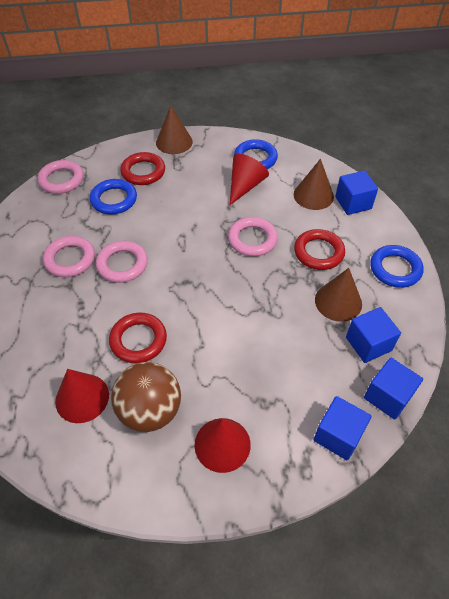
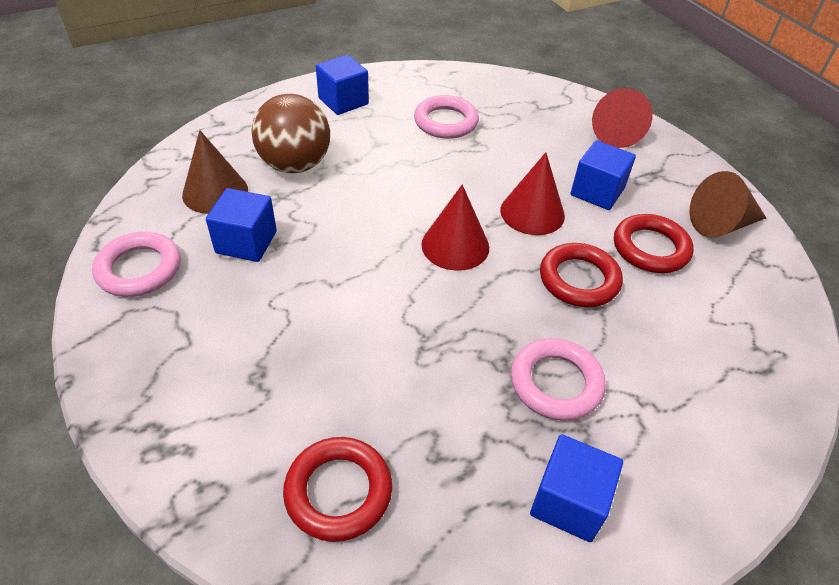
blue ring: [90,179,137,214] [234,139,278,169] [370,245,424,288] = 3 -> none = 0
brown cone: [156,105,193,154] [294,159,334,210] [315,268,362,322] = 3 -> [182,130,248,214] [690,171,766,238] = 2
pink ring: [37,160,84,194] [43,236,95,277] [96,241,148,283] [228,217,278,256] = 4 -> [92,232,180,297] [414,95,479,139] [511,338,606,421] = 3

